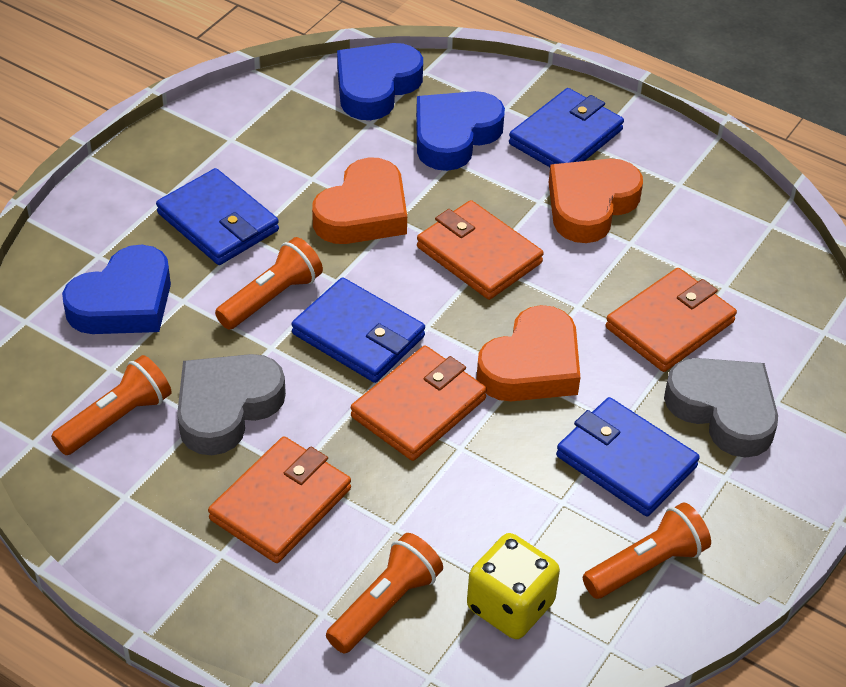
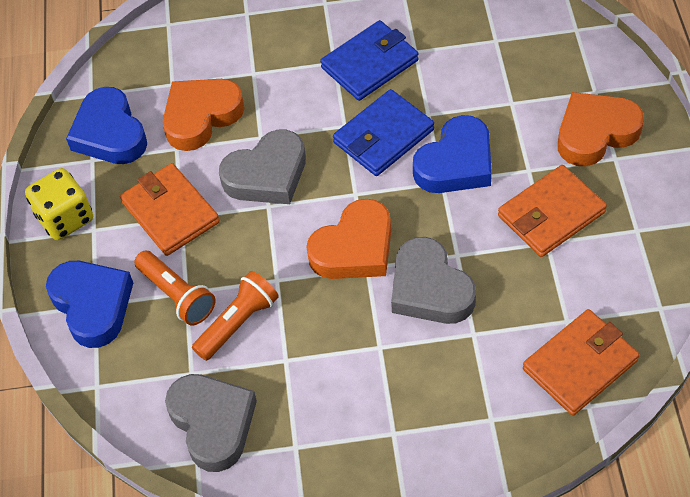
blue wallet: [156,168,279,265] [291,277,425,383] [509,88,624,167] [556,397,700,516] = 4 -> [320,20,419,101] [333,89,434,176] = 2
grey heart: [177,354,286,455] [664,358,778,458] = 2 -> [165,374,257,472] [219,130,306,204] [391,237,476,324] = 3
orange flashlight: [51,355,172,455] [215,237,323,329] [326,533,443,654] [583,502,711,599] = 4 -> [134,251,216,326] [192,271,279,361] = 2
orange wallet: [208,436,351,563] [351,346,487,461] [417,200,544,300] [605,268,737,372] = 4 -> [120,163,220,256] [498,165,607,257] [523,309,639,416] = 3

